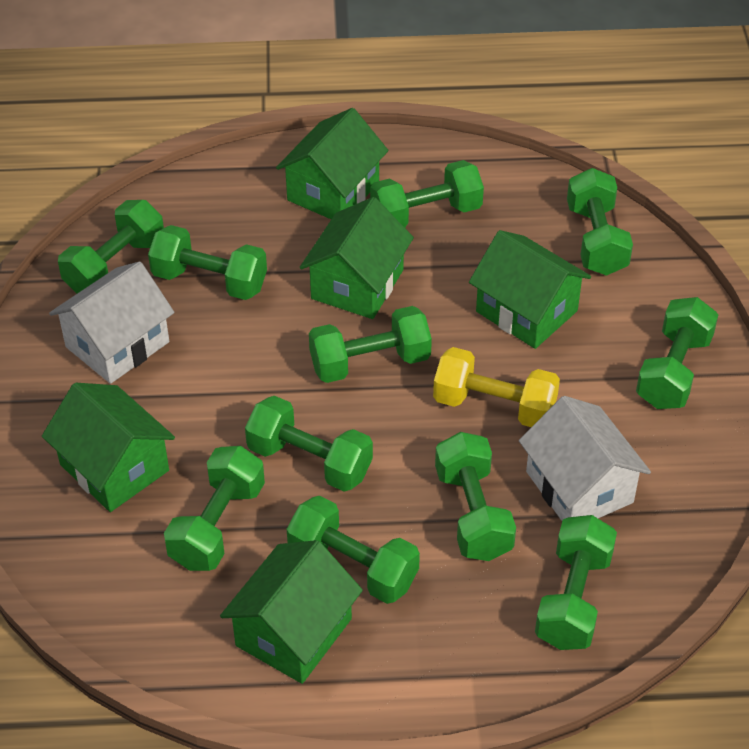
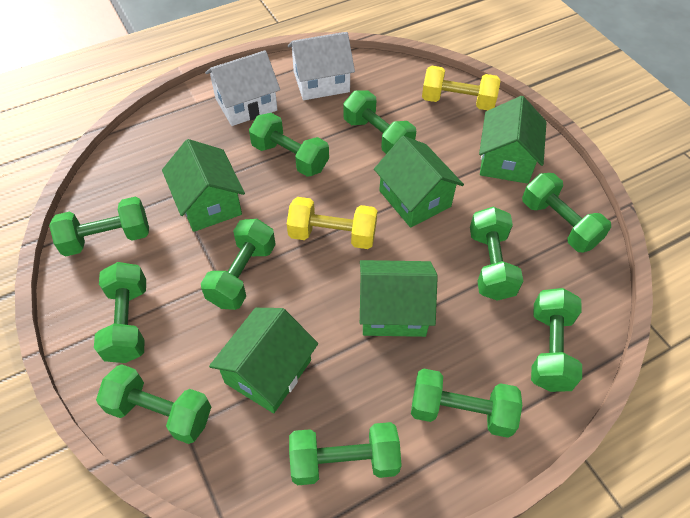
yellow dumbbell: [433,347,560,427] = 1 -> [287,197,377,249] [422,66,500,110] = 2

